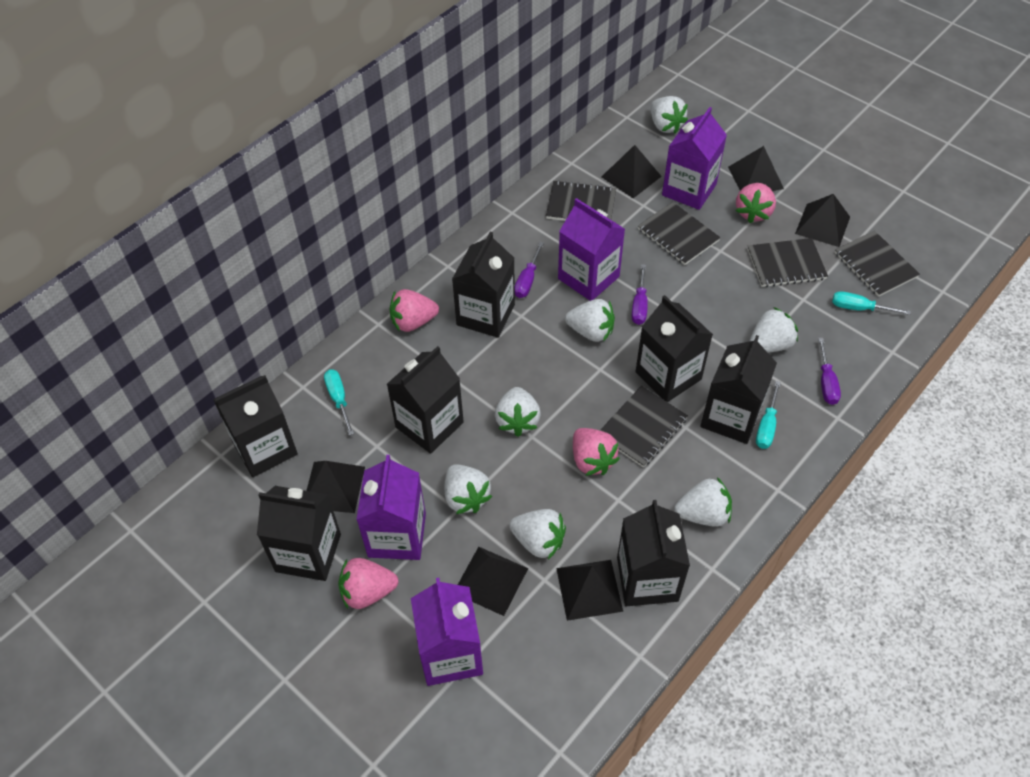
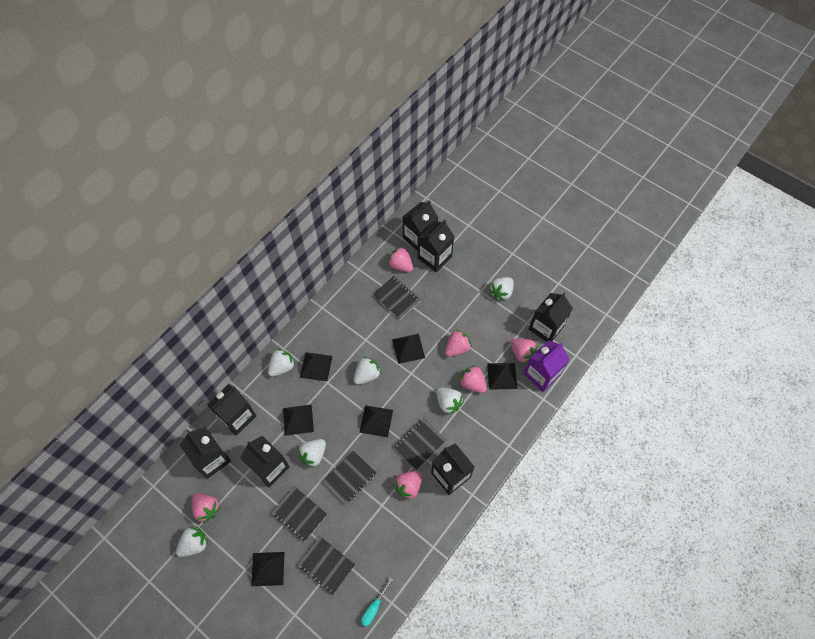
pink strawberry: [338,558,398,609] [390,289,439,332] [573,428,620,476] [736,183,776,223] = 4 -> [192,493,221,523] [388,247,413,272] [393,471,422,501] [445,330,472,357] [459,365,487,393] [510,338,538,364] = 6
purple carton: [356,455,426,560] [411,578,483,686] [558,198,625,301] [662,107,727,210] = 4 -> [524,340,569,392] = 1
purple screwdriver: [515,242,544,298] [632,264,648,325] [818,338,841,405] = 3 -> none = 0
turquoise screwdriver: [324,369,354,435] [756,381,781,449] [832,291,911,315] = 3 -> [361,577,393,626] = 1
white strawberry: [445,464,492,514] [495,387,541,437] [509,509,566,559] [565,299,615,342] [650,96,688,134] [674,477,732,527] [749,307,798,353] = 7 -> [176,527,208,557] [268,349,296,377] [298,439,326,468] [354,357,381,385] [436,388,464,415] [489,277,514,301] = 6

